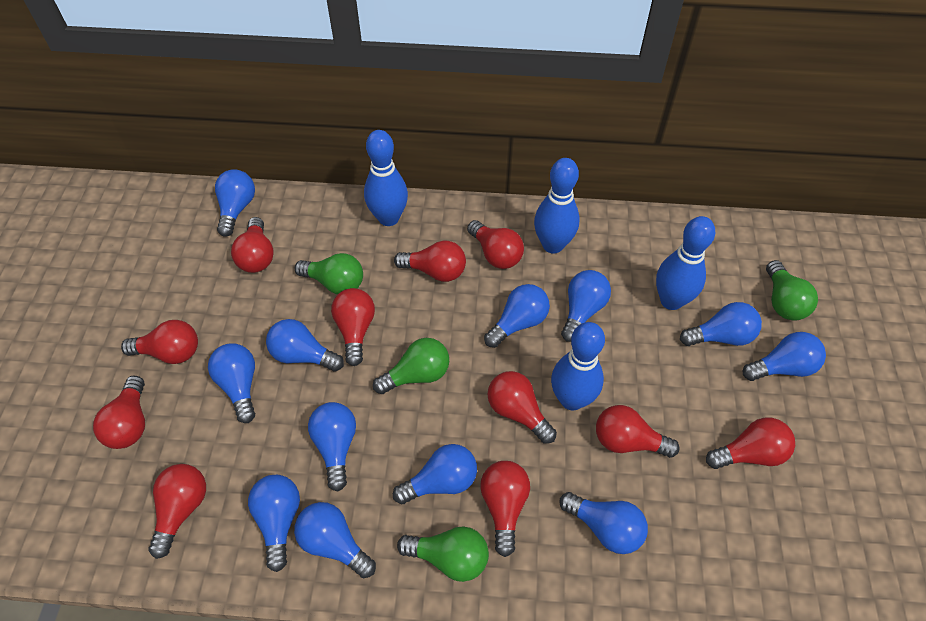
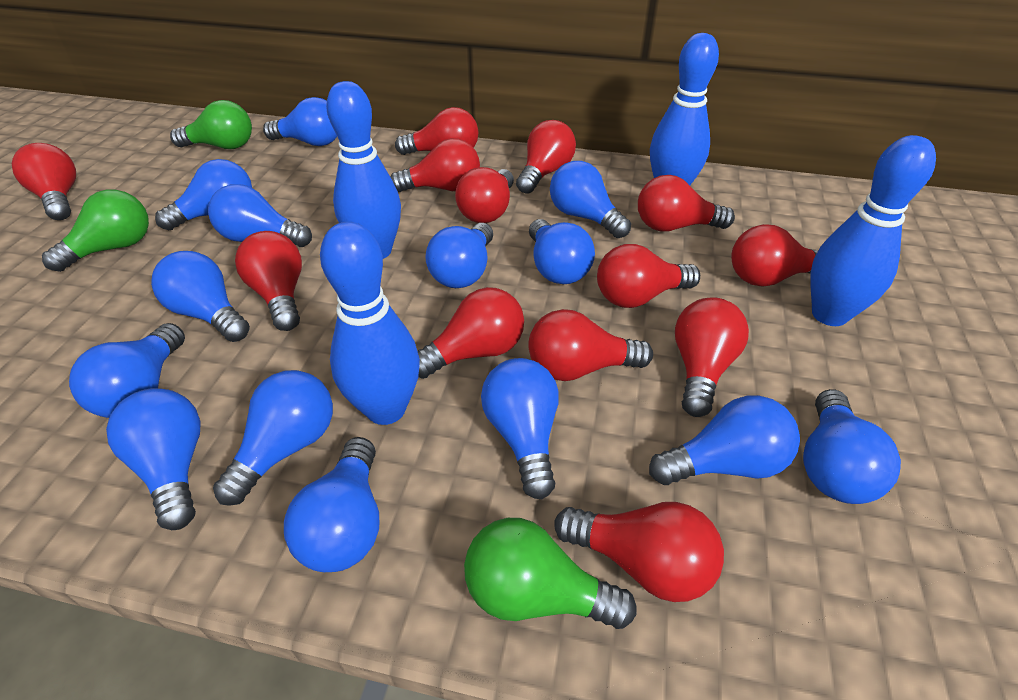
blue light bulb: [208,343,255,423] [215,169,255,237] [248,475,300,572] [266,319,344,372] [294,502,376,578] [308,402,356,491] [393,444,477,504] [484,284,550,348] [559,492,648,554] [561,270,611,342] [680,302,762,346] [743,332,826,381] = 12 -> [69,323,185,418] [106,388,200,530] [151,251,250,342] [155,159,252,230] [208,184,312,247] [213,370,333,506] [263,97,337,146] [284,437,379,572] [425,223,493,288] [481,358,559,499] [529,219,595,284] [550,161,631,238] [649,395,800,485] [803,389,901,504] = 14
green light bulb: [295,253,363,294] [373,338,449,394] [397,527,489,582] [766,260,818,321] = 4 -> [42,190,149,272] [170,100,252,149] [464,518,636,629] = 3
red light bulb: [93,375,145,449] [121,320,198,364] [149,464,206,559] [231,217,274,273] [331,288,375,366] [394,240,466,282] [467,220,524,269] [480,461,530,557] [487,371,557,444] [596,405,680,458] [706,418,795,469] = 11 -> [12,143,76,220] [235,231,302,331] [391,138,480,192] [395,107,478,155] [418,287,524,379] [455,167,514,223] [516,120,576,194] [528,309,653,381] [554,502,724,602] [597,244,700,308] [638,175,735,232] [675,297,749,417] [731,224,818,287] = 13

